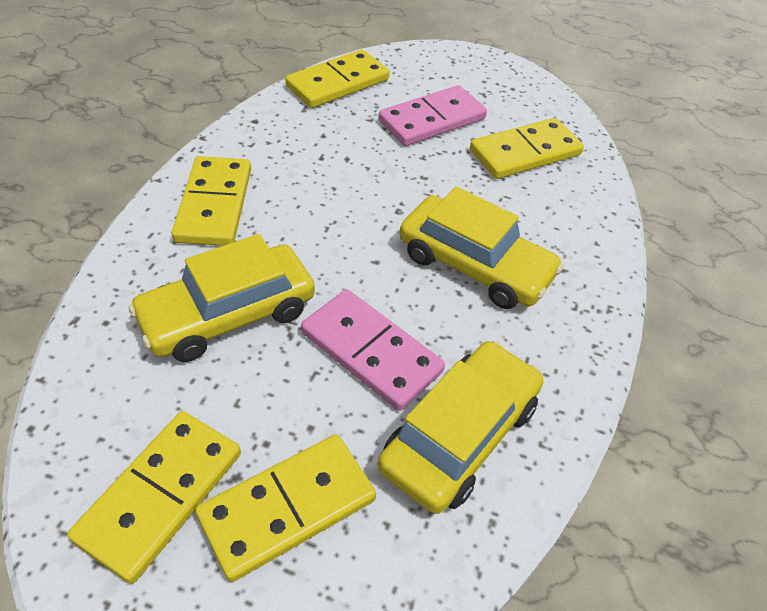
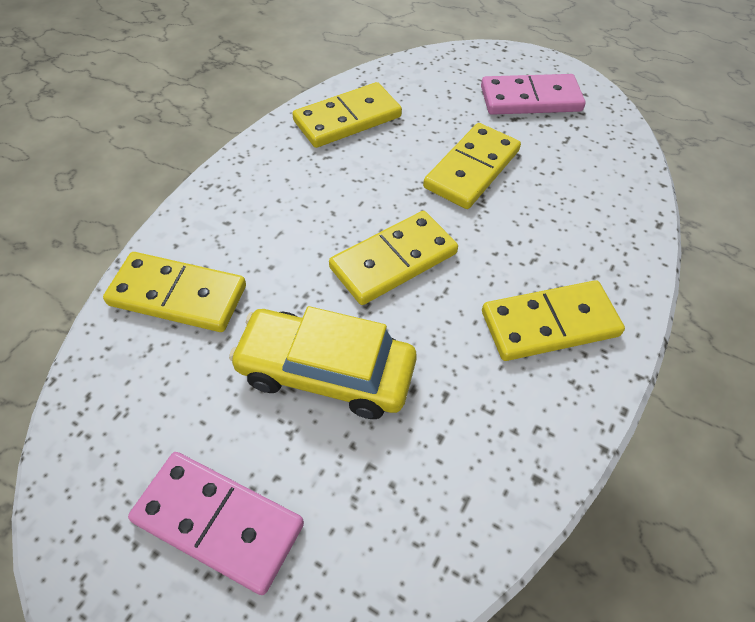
yellow car: [128,234,315,362] [378,341,543,514] [399,187,563,309] = 3 -> [229,306,417,419] = 1

